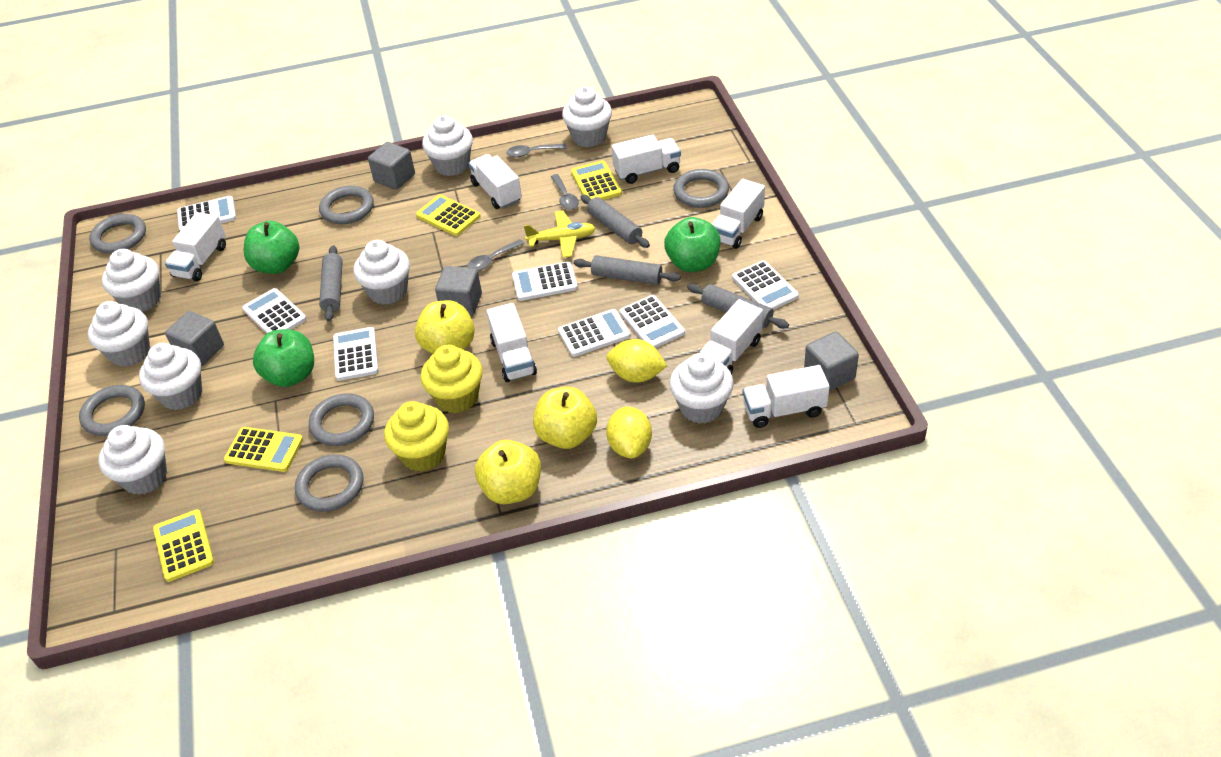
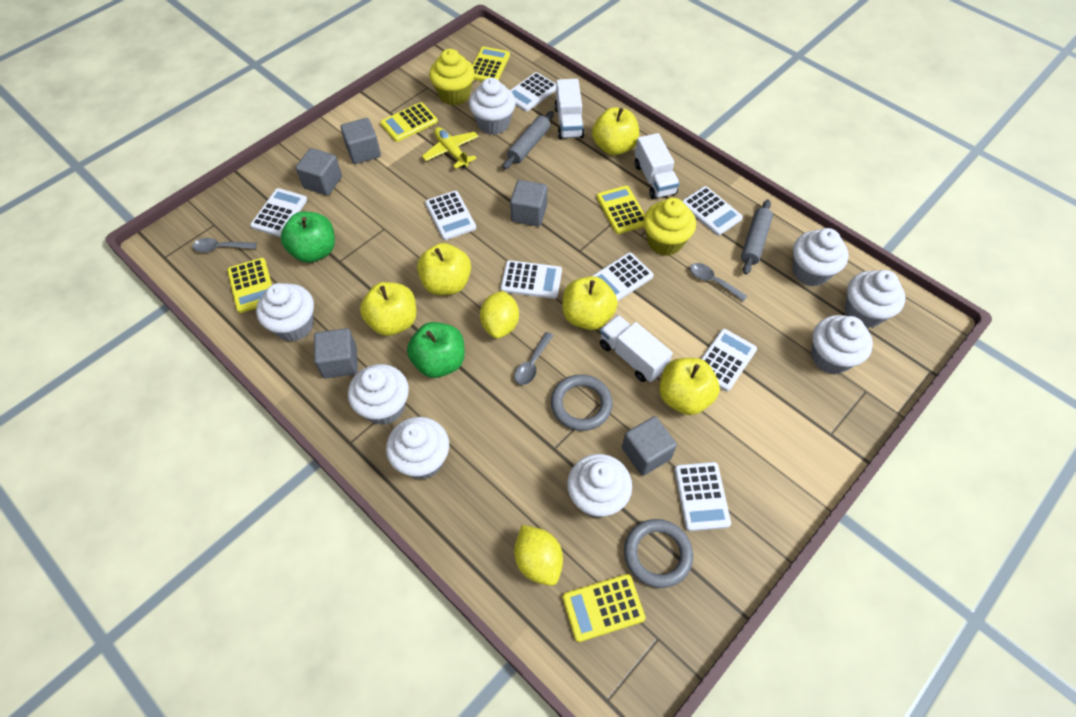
green apple: [244,221,299,274] [253,329,314,387] [664,217,720,272] = 3 -> [281,212,335,263] [407,322,465,378] = 2
grey cube: [165,311,224,366] [368,142,415,190] [435,266,482,316] [804,331,859,391] = 4 -> [296,148,342,195] [314,328,358,378] [340,118,381,164] [510,180,547,227] [622,416,677,476] = 5
grey ring: [79,385,145,436] [89,214,146,253] [295,454,363,512] [309,393,374,446] [319,186,374,224] [673,169,729,208] = 6 -> [551,374,613,431] [624,519,693,588] = 2
grey rolling pin: [319,245,343,321] [574,255,681,285] [581,195,650,248] [687,284,789,329] = 4 -> [503,111,554,169] [741,199,773,275] = 2
white calculator: [177,196,236,231] [242,288,307,334] [333,327,379,381] [512,261,578,301] [558,309,631,357] [620,295,685,348] [732,260,799,310] = 7 -> [250,188,307,237] [425,191,476,240] [501,260,562,299] [510,72,556,112] [592,253,654,302] [674,462,731,531] [682,186,743,235] [701,329,757,391] = 8
white truck: [165,212,226,281] [468,154,522,209] [487,303,537,382] [612,134,681,184] [699,299,763,374] [712,179,765,249] [742,365,830,428] = 7 -> [554,79,584,139] [600,315,673,382] [635,133,680,199] = 3
yellow apple: [415,300,475,354] [475,440,541,504] [533,387,597,449] = 3 -> [360,282,416,336] [417,243,471,295] [563,276,618,330] [592,107,639,156] [659,358,720,415] = 5
yellow calculator: [153,509,214,582] [224,427,303,472] [416,194,481,236] [571,160,622,200] = 4 -> [227,258,272,313] [380,102,438,142] [472,47,510,81] [562,574,645,642] [596,186,645,234] = 5

